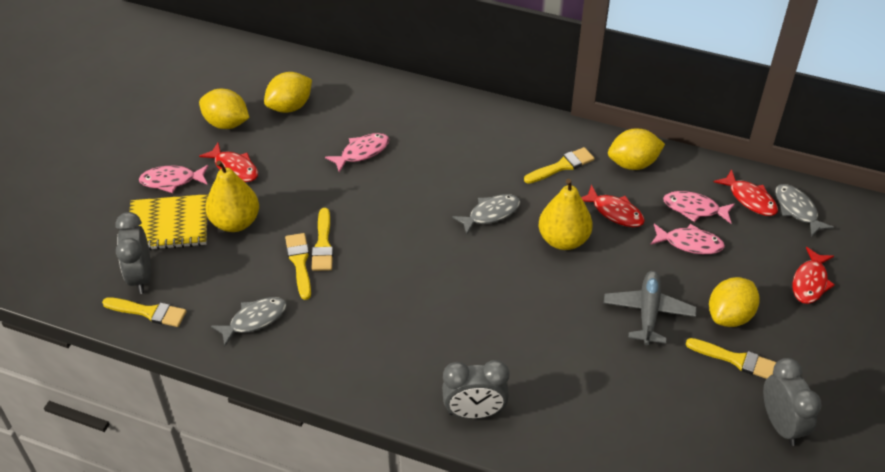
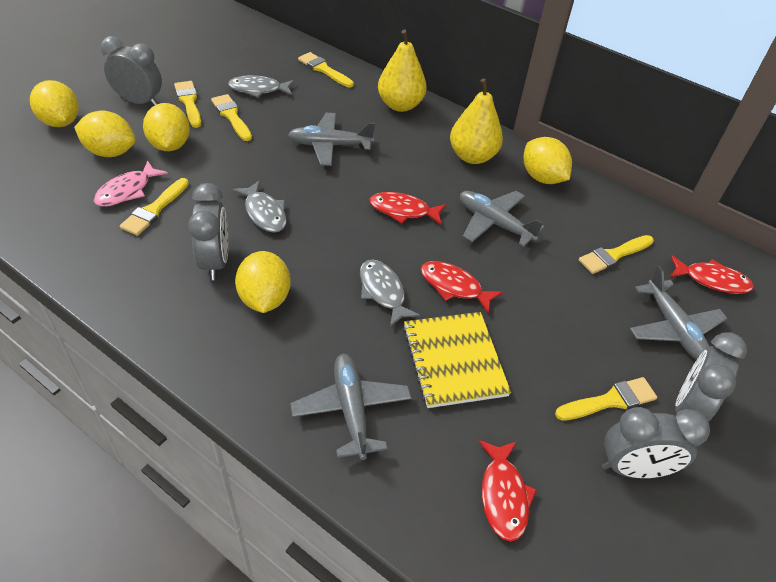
grey clock: [116,212,151,294] [442,360,510,419] [763,358,822,446] = 3 -> [100,36,162,106] [188,183,228,280] [602,407,710,478] [675,332,747,422] = 4
grey plane: [604,271,697,345] = 1 -> [288,113,375,166] [290,354,412,460] [460,191,545,247] [630,266,728,360] = 4
pink fish: [139,165,208,193] [325,133,389,173] [650,224,725,254] [663,191,735,224] = 4 -> [94,160,168,207] = 1
yellow brush: [102,297,187,327] [285,233,311,300] [311,208,333,271] [524,147,595,184] [686,338,776,379] = 5 -> [120,178,189,236] [174,81,201,128] [211,94,252,141] [298,52,354,87] [555,377,657,421] [579,235,654,274] = 6
yellow lemon: [199,89,249,129] [264,72,312,113] [608,128,665,170] [709,277,760,327] = 4 -> [30,80,79,127] [74,111,136,157] [143,103,190,151] [235,251,291,313] [524,137,572,184] = 5

